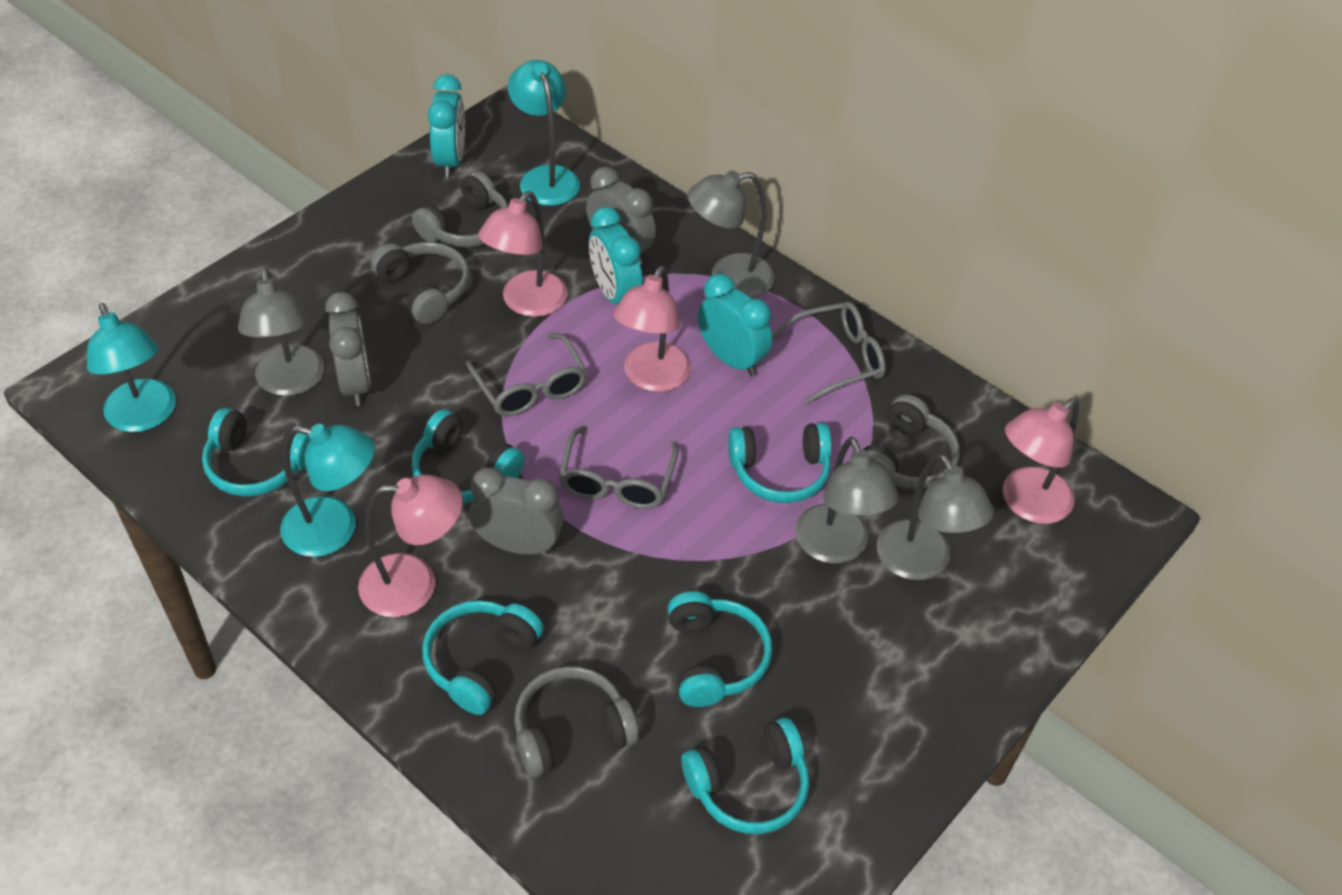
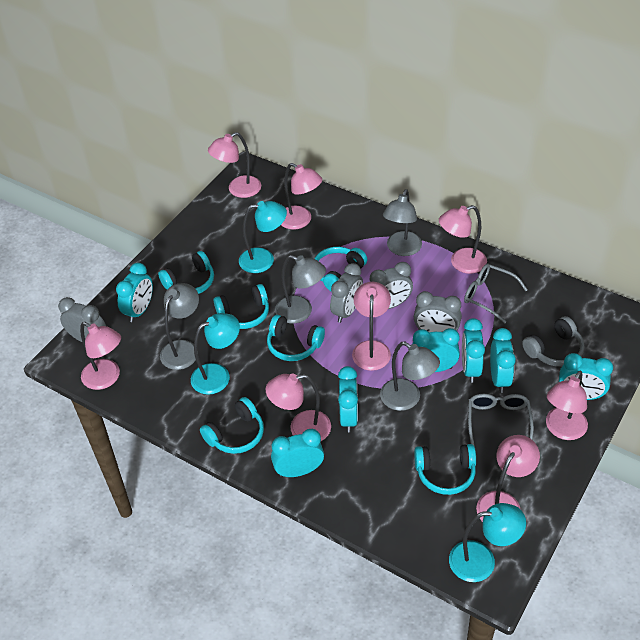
grey clock: [325,292,371,406] [469,467,564,555] [586,167,656,265] = 3 -> [58,297,106,342] [330,263,363,323] [369,262,413,309] [414,291,462,332] = 4
grey glasses: [466,333,588,416] [559,426,679,509] [772,302,886,404] = 3 -> [464,264,528,323] [468,394,534,447] = 2
grey headphones: [371,242,470,324] [412,171,508,247] [514,666,639,778] [863,394,960,489] = 4 -> [522,316,584,367] = 1
pink lamp: [358,475,463,617] [478,191,568,317] [613,266,691,392] [1003,398,1079,524] = 4 -> [80,322,121,390] [208,132,261,198] [265,373,331,442] [281,163,322,230] [352,282,391,371] [439,205,487,274] [476,435,540,522] [546,371,588,440] = 8
turquoise clock: [428,74,465,178] [589,207,643,304] [697,274,773,376] = 3 -> [116,263,153,322] [271,429,324,477] [338,366,358,432] [412,328,460,372] [462,318,485,383] [490,328,516,393] [559,353,613,400] = 7

